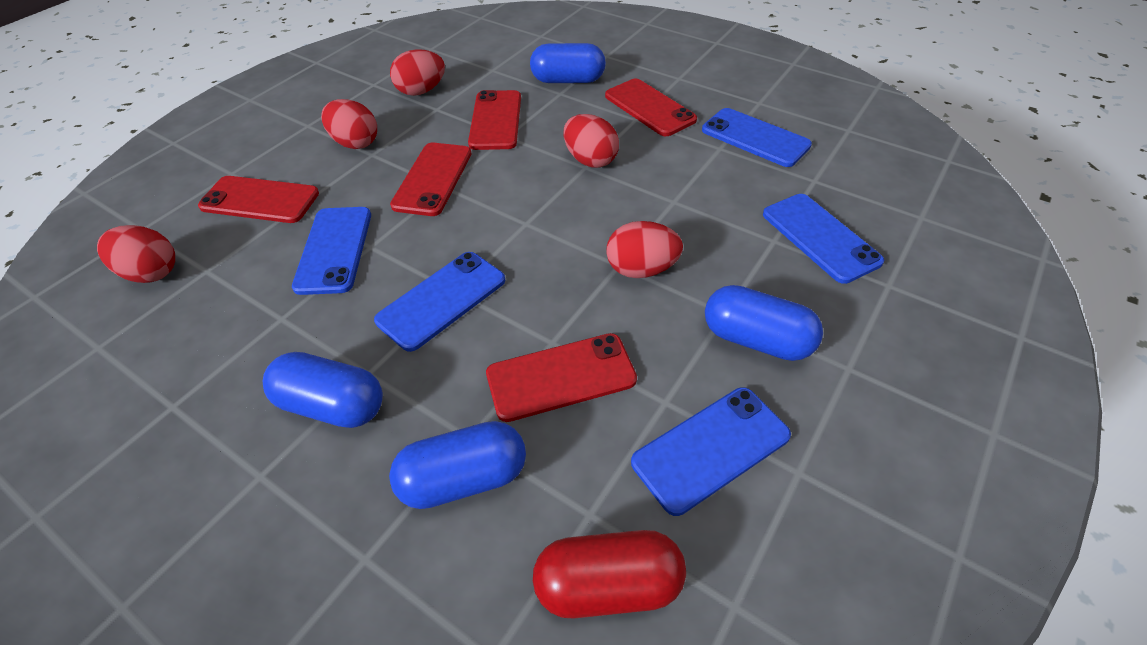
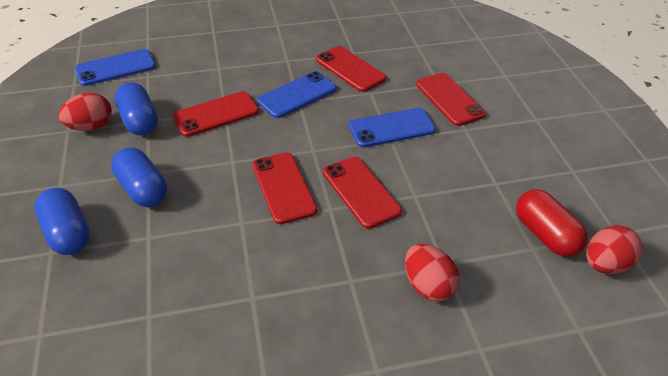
blue capsule: [263,352,383,428] [389,421,526,509] [530,43,606,83] [705,285,823,361] = 4 -> [34,188,90,255] [111,147,167,207] [115,82,158,136] = 3
blue phone: [292,207,371,295] [374,252,505,352] [631,387,791,516] [702,108,812,167] [763,194,884,284] = 5 -> [75,49,156,86] [257,71,337,118] [349,108,436,148] = 3
red egg: [97,225,175,283] [321,99,377,149] [390,49,445,96] [564,114,619,168] [606,221,683,278] = 5 -> [59,93,112,131] [405,244,460,302] [586,225,643,274] = 3

